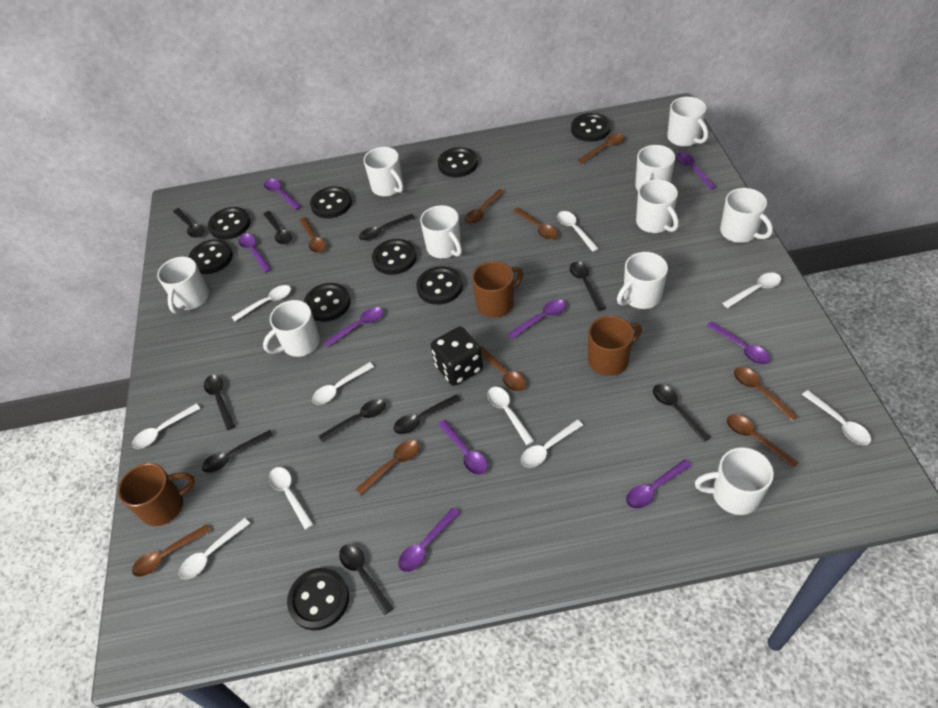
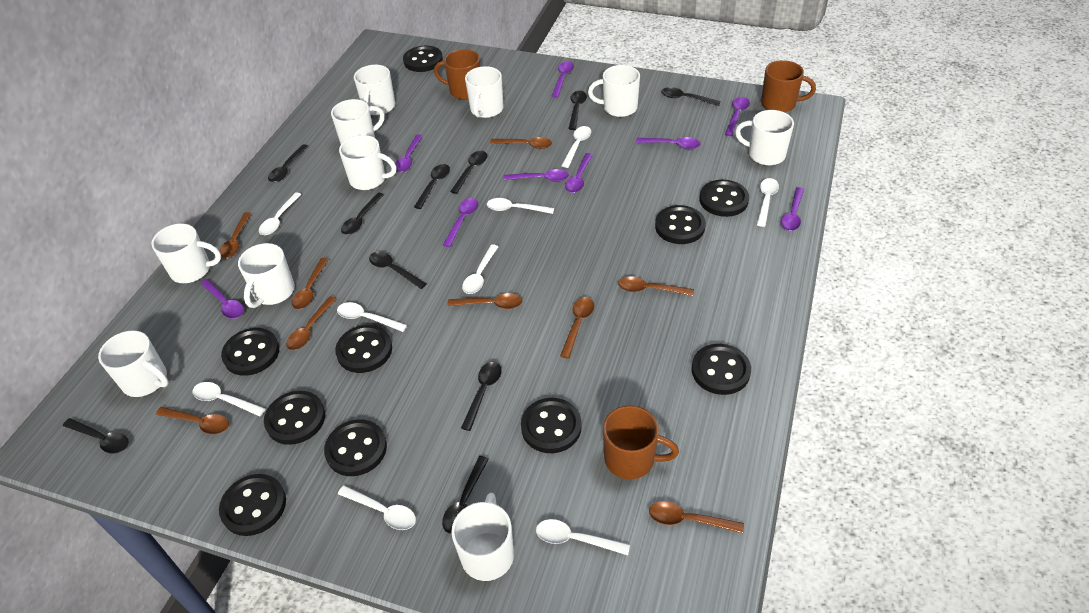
black button: [188,239,233,274] [208,207,251,240] [287,568,349,631] [304,283,351,322] [310,187,352,218] [372,239,417,275] [416,266,463,305] [438,147,478,177] [571,113,611,142] = 9 -> [219,474,286,536] [221,328,279,376] [264,391,325,445] [324,419,387,476] [335,325,392,373] [403,46,443,72] [521,398,582,453] [655,205,706,244] [692,344,751,395] [700,180,749,217] = 10
black dice: [431,327,483,386] = 1 -> none = 0
white spoon: [132,403,200,449] [179,518,250,579] [232,285,291,322] [269,467,314,530] [312,362,374,405] [487,387,534,445] [521,420,583,468] [557,211,599,252] [722,273,781,308] [802,390,871,445] = 10 -> [193,382,265,416] [259,192,302,235] [337,302,407,332] [338,485,416,530] [462,244,499,294] [487,198,554,214] [536,519,630,555] [561,126,591,168] [757,178,779,227] = 9

